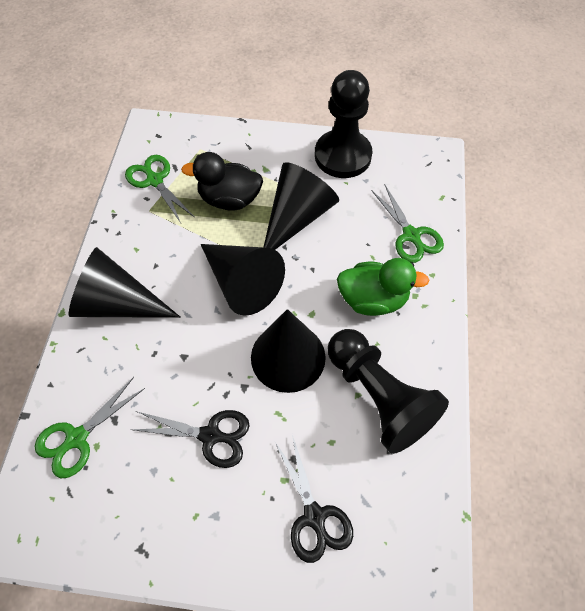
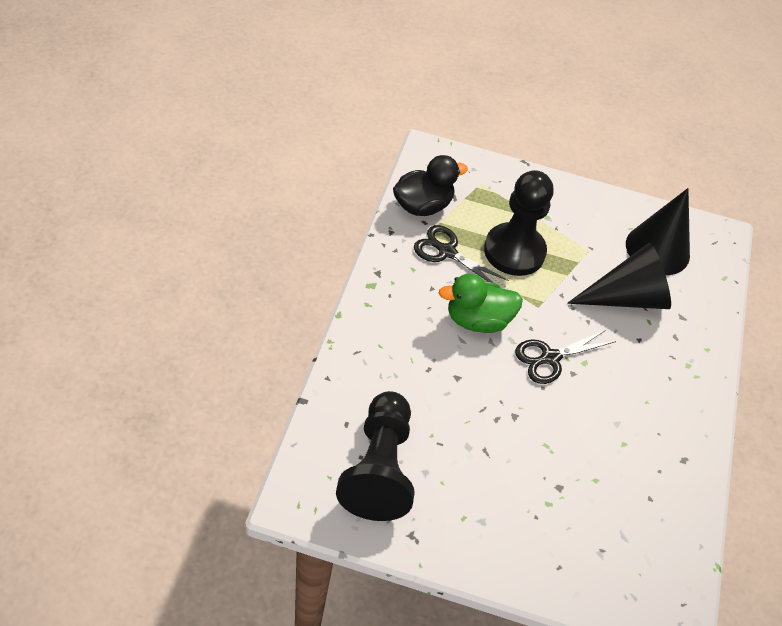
black cone: [69,247,181,318] [200,244,285,316] [251,309,326,393] [264,162,339,250] = 4 -> [567,243,671,309] [626,188,690,275] = 2
green scissors: [35,377,145,478] [125,155,194,223] [371,185,444,263] = 3 -> none = 0

